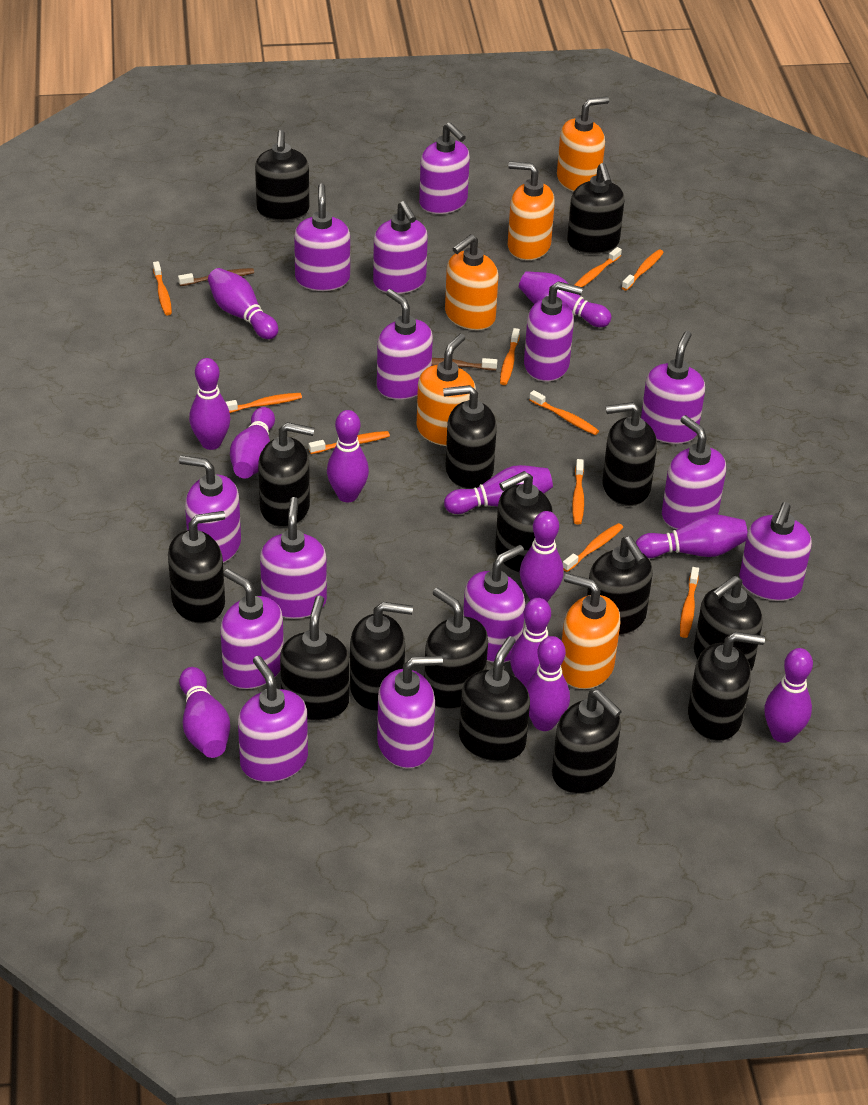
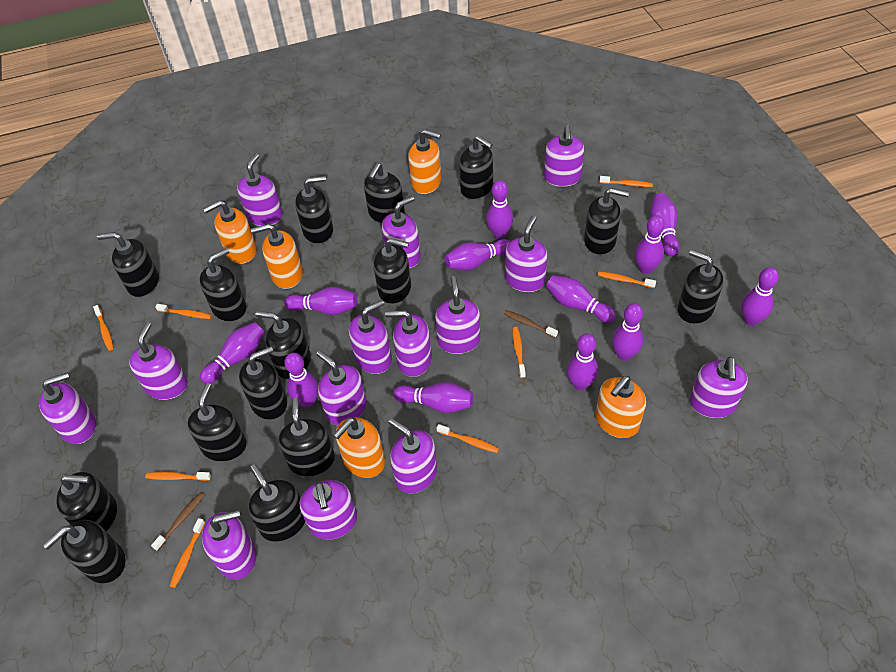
orange toothbrush: [153,261,172,315] [226,393,302,413] [309,431,390,454] [500,328,520,385] [529,390,599,435] [563,523,623,572] [572,459,584,525] [575,247,622,287] [621,249,664,291] [680,567,699,638] = 10 -> [93,305,114,351] [145,472,211,481] [155,304,212,319] [170,518,205,588] [437,424,499,453] [512,327,526,378] [598,271,656,288] [600,176,653,187] = 8

